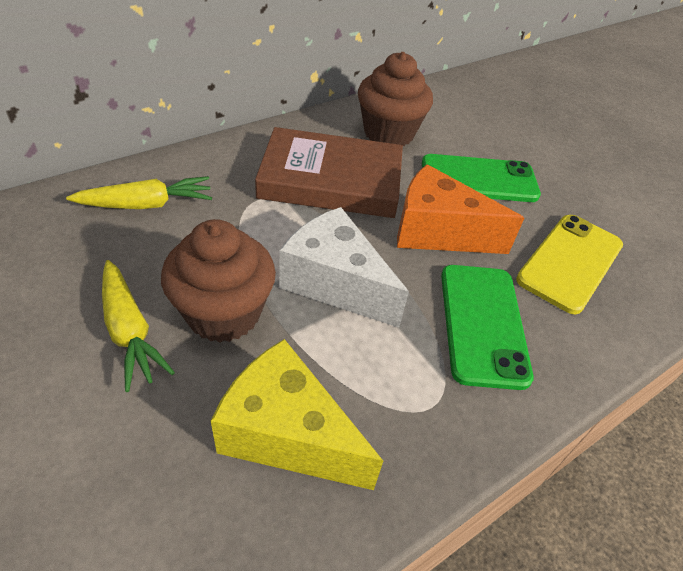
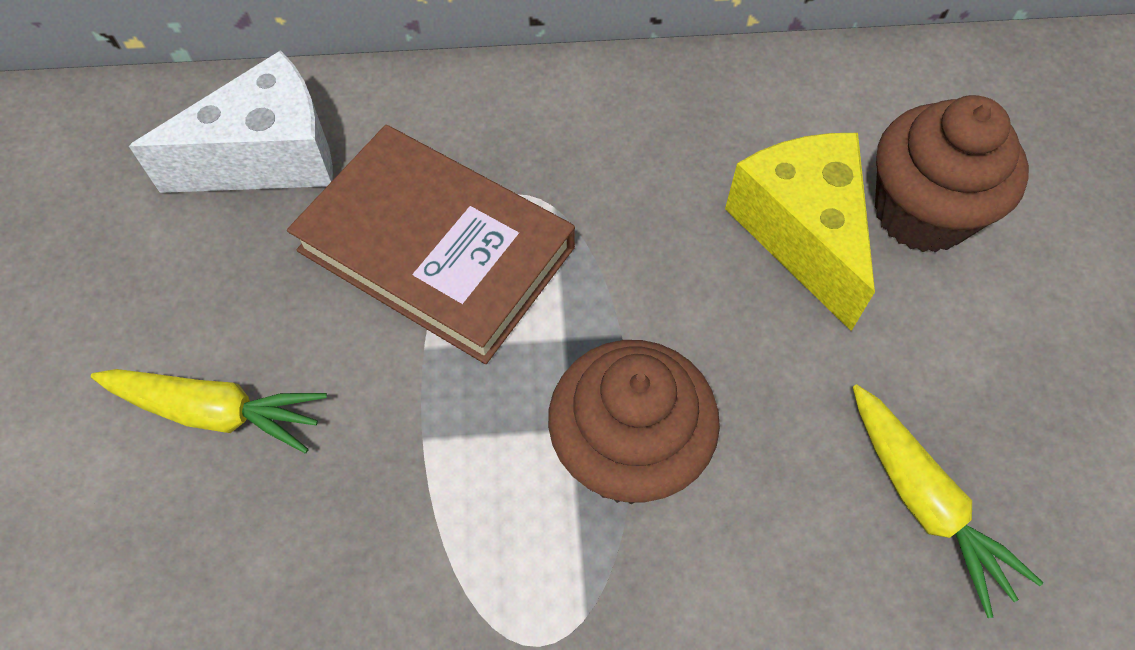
green phone: [422,154,541,202] [441,265,534,390] = 2 -> none = 0
orange cheese: [397,164,524,254] = 1 -> none = 0
yellow phone: [516,215,623,315] = 1 -> none = 0

